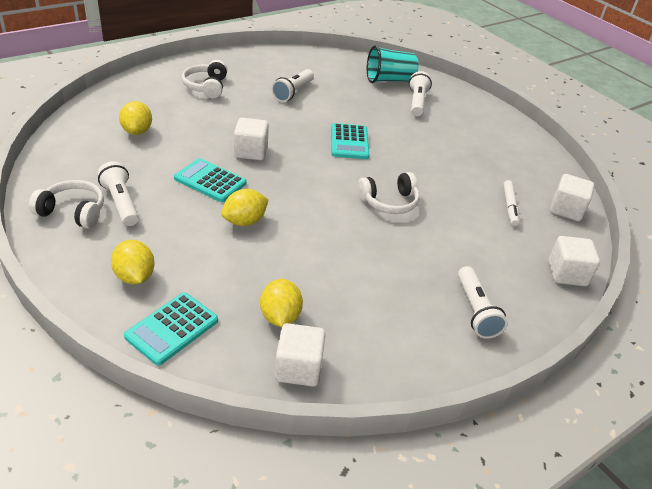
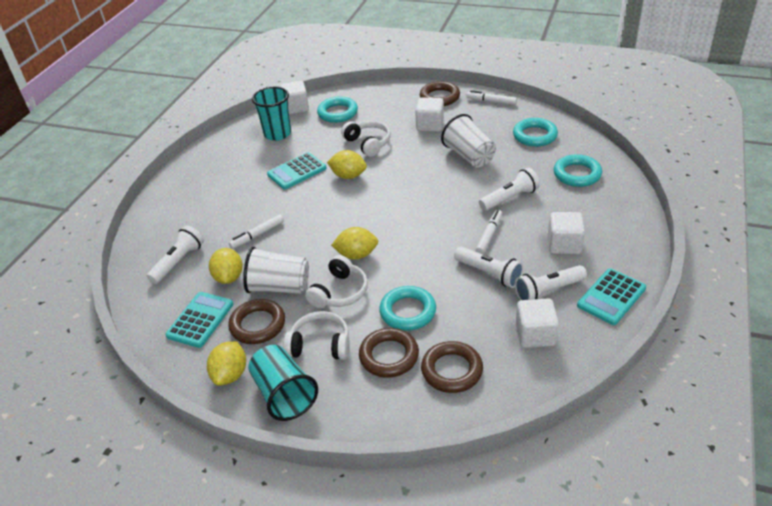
brown ring: none = 0 -> [228,299,285,344] [359,328,419,378] [420,81,460,106] [421,341,483,393] = 4
turquoise cup: [367,45,419,83] = 1 -> [248,345,318,421] [252,87,291,141] = 2
turquoise ring: none = 0 -> [317,96,358,123] [379,286,436,331] [513,118,558,147] [554,154,602,187] = 4
white cup: none = 0 -> [243,247,309,294] [441,114,496,168] = 2
white marker: [503,180,519,226] = 1 -> [229,214,284,249] [466,90,517,105] [475,210,502,254] = 3

